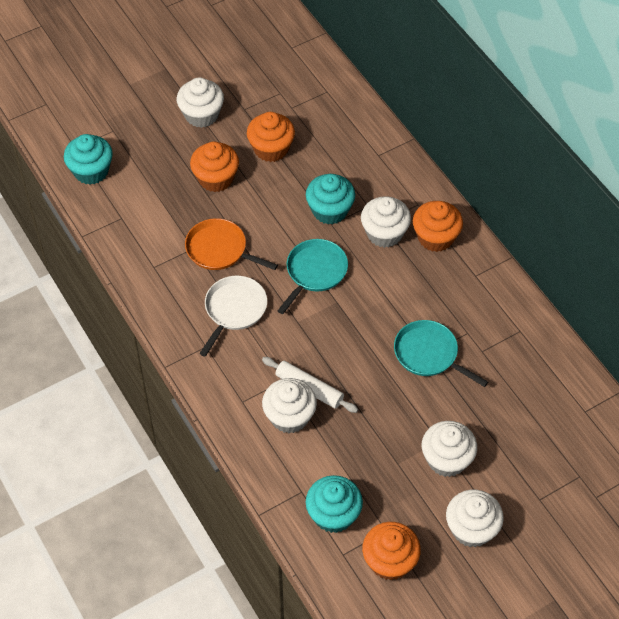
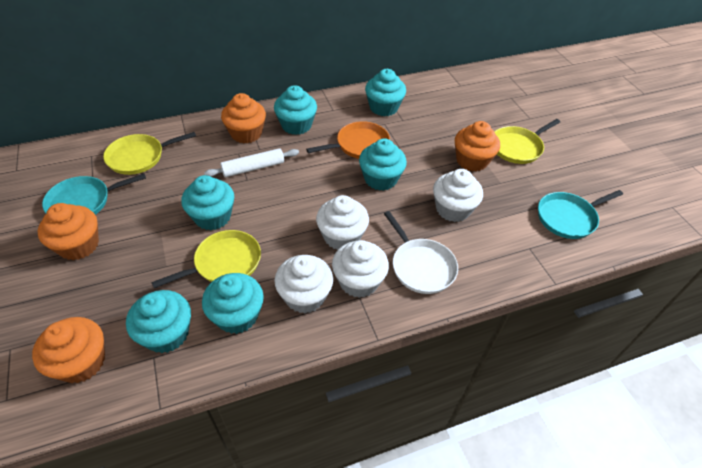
turquoise cupcake: [64,134,113,185] [306,174,355,224] [306,475,363,533] = 3 -> [126,290,191,353] [181,175,234,230] [202,273,264,334] [274,85,317,135] [359,138,407,191] [365,69,406,116] = 6
white cupcake: [177,77,224,128] [262,378,317,433] [361,196,411,248] [422,421,477,477] [446,490,504,547] = 5 -> [275,255,333,313] [316,195,369,250] [332,240,389,298] [433,169,483,222] = 4
yellow pan: none = 0 -> [103,132,196,175] [151,230,261,288] [495,119,560,164] = 3

